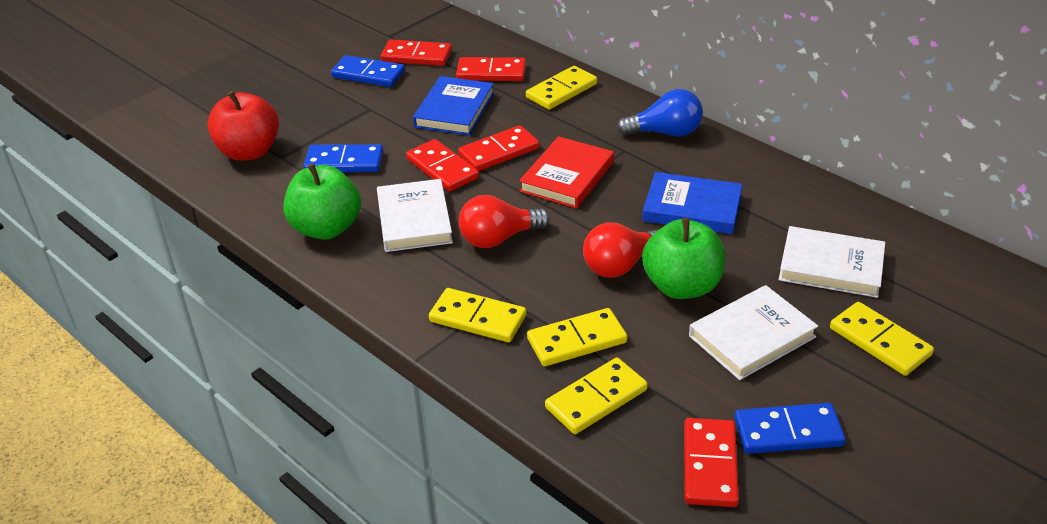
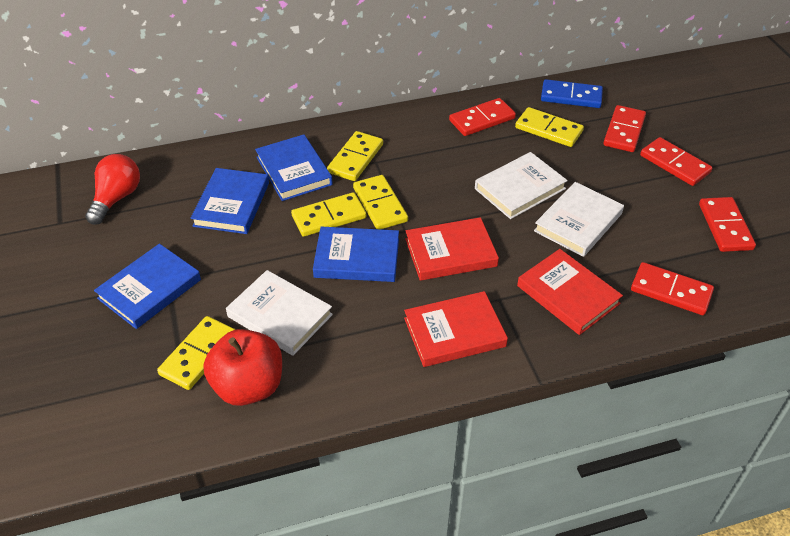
blue book: [413,76,494,135] [642,172,743,234] = 2 -> [94,244,201,329] [191,168,269,234] [255,134,333,201] [313,227,399,282] = 4
blue domino: [303,144,383,172] [331,55,405,87] [734,403,845,454] = 3 -> [541,79,603,108] = 1
blue light bulb: [617,89,703,137] = 1 -> none = 0
green apple: [284,163,361,240] [642,218,725,299] = 2 -> none = 0
red book: [519,136,614,209] = 1 -> [404,291,508,367] [405,217,499,281] [517,249,623,335] = 3
red light bulb: [459,195,550,248] [583,222,659,278] = 2 -> [85,154,140,225] = 1

